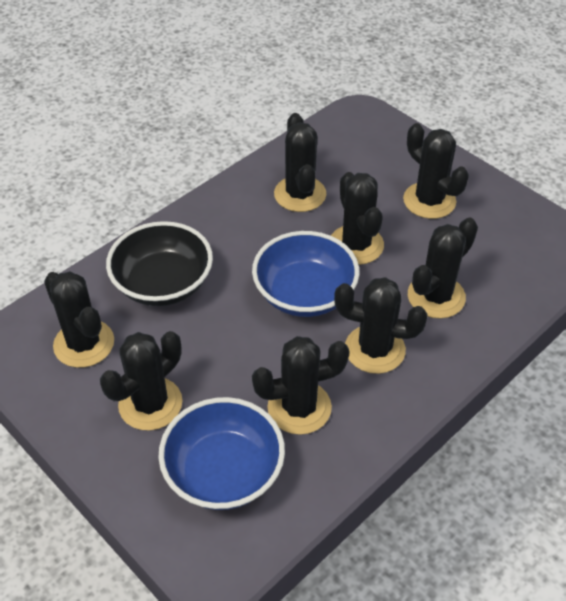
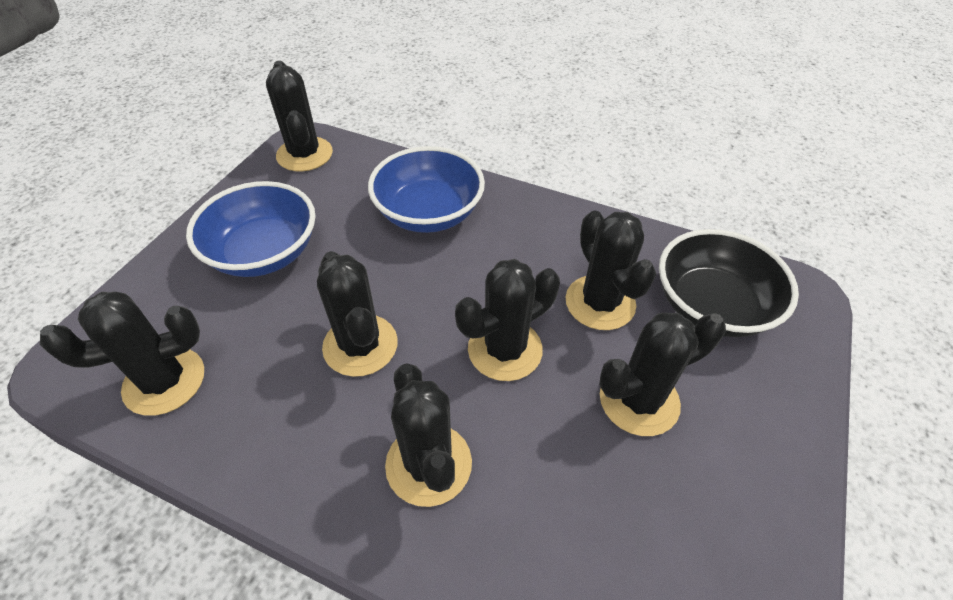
black cactus: [44,271,114,368] [100,331,183,431] [252,336,349,435] [274,113,326,212] [331,172,384,265] [334,277,428,374] [403,123,469,219] [408,218,478,319] = 8 -> [40,292,204,416] [266,61,333,172] [317,251,398,377] [385,363,472,507] [455,259,560,381] [565,210,656,330] [599,313,726,436] = 7

